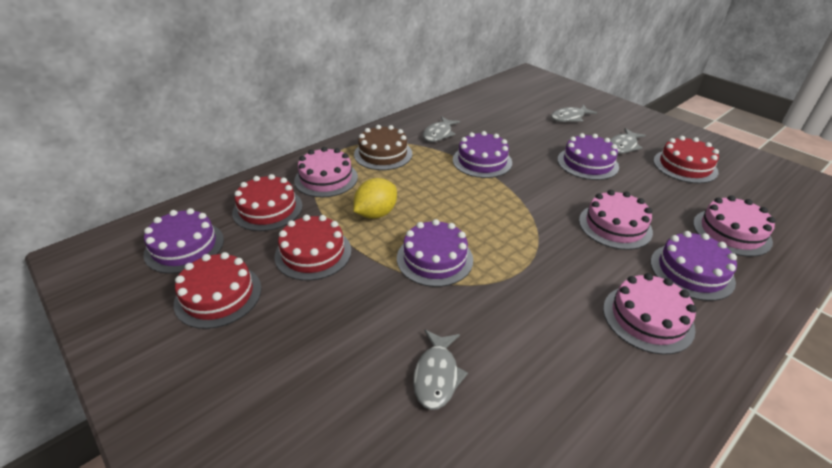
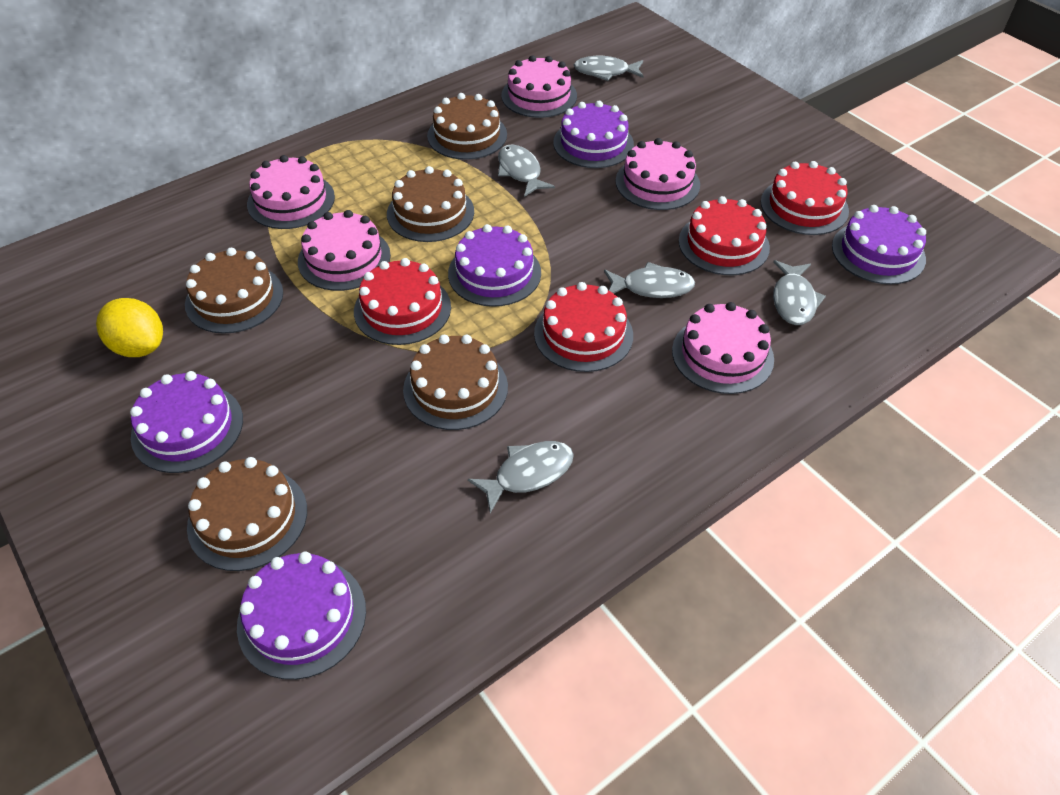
brown cake: [354,125,412,170] = 1 -> [185,248,283,334] [187,457,307,571] [387,166,474,242] [403,335,508,430] [427,93,507,160] = 5
grey fish: [413,330,468,410] [423,116,460,142] [551,105,597,122] [610,128,646,154] = 4 -> [468,441,574,513] [498,144,555,197] [574,56,644,81] [604,262,695,298] [773,260,826,325] = 5
pink cake: [294,147,358,197] [579,190,653,250] [603,273,696,355] [693,195,776,257] = 4 -> [247,155,335,229] [298,210,391,291] [501,55,577,118] [616,138,700,210] [672,302,774,394] = 5

